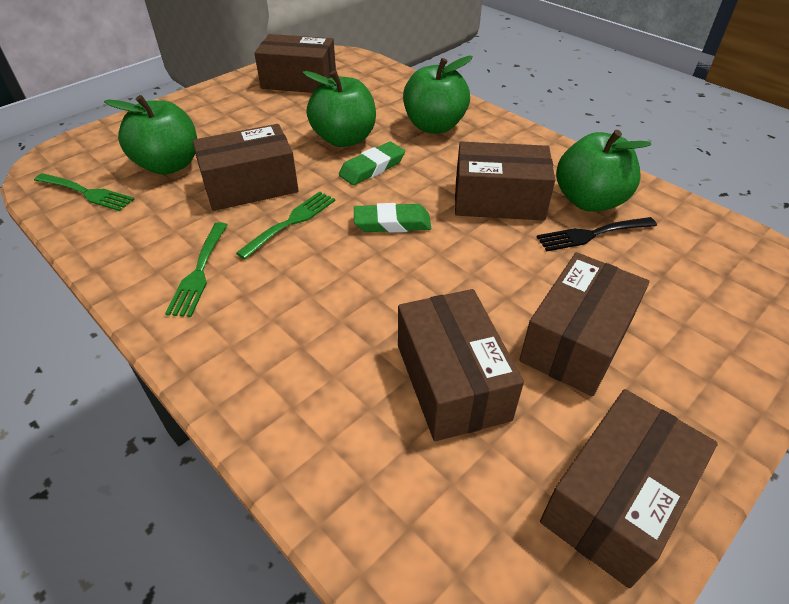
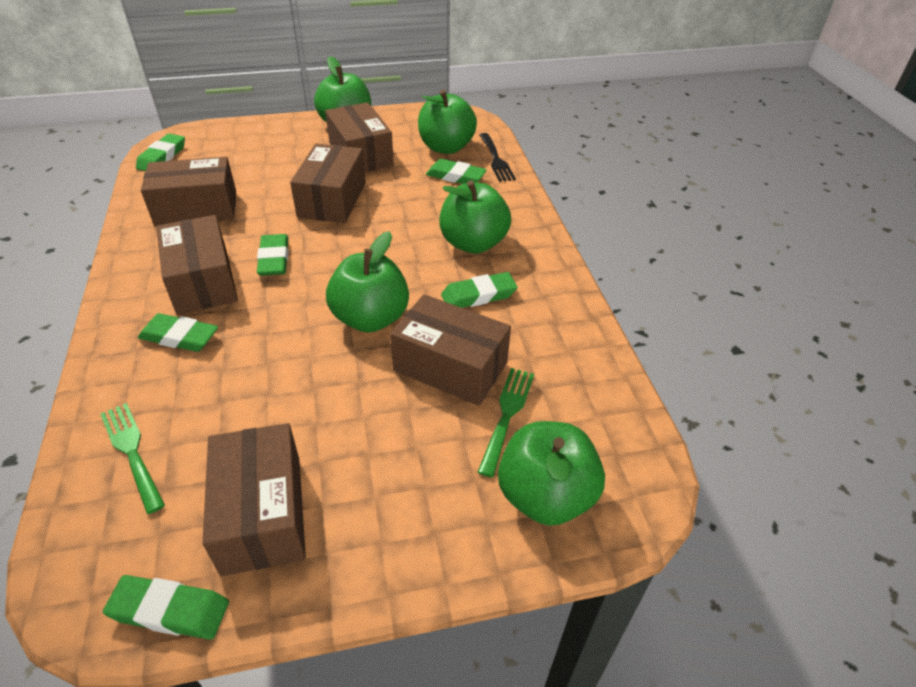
green apple: [104,95,197,175] [303,70,376,147] [403,56,473,133] [556,130,652,212] = 4 -> [314,56,371,123] [326,231,409,333] [418,89,477,154] [439,180,511,254] [498,421,605,526] = 5
green eraser: [339,142,405,185] [354,203,431,233] = 2 -> [103,575,229,640] [136,134,185,171] [138,313,218,352] [257,234,289,276] [426,159,487,184] [441,272,517,308] = 6
green fork: [34,173,134,211] [165,222,227,317] [236,191,335,259] = 3 -> [100,403,165,514] [478,368,534,477] = 2

